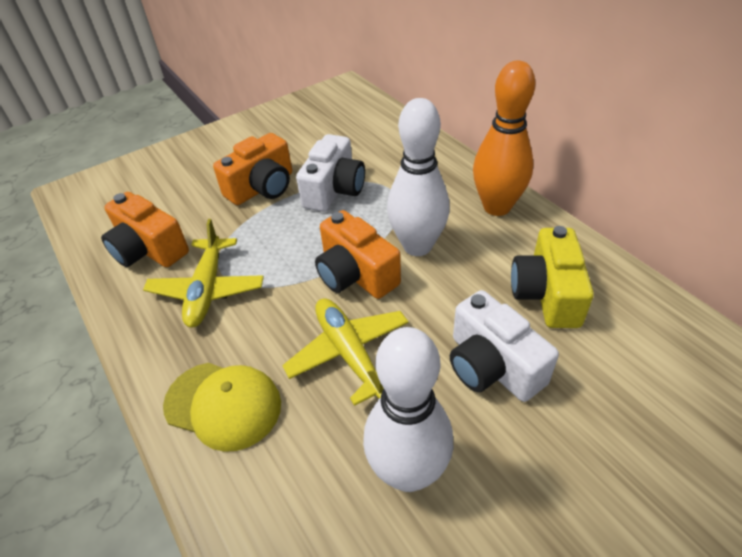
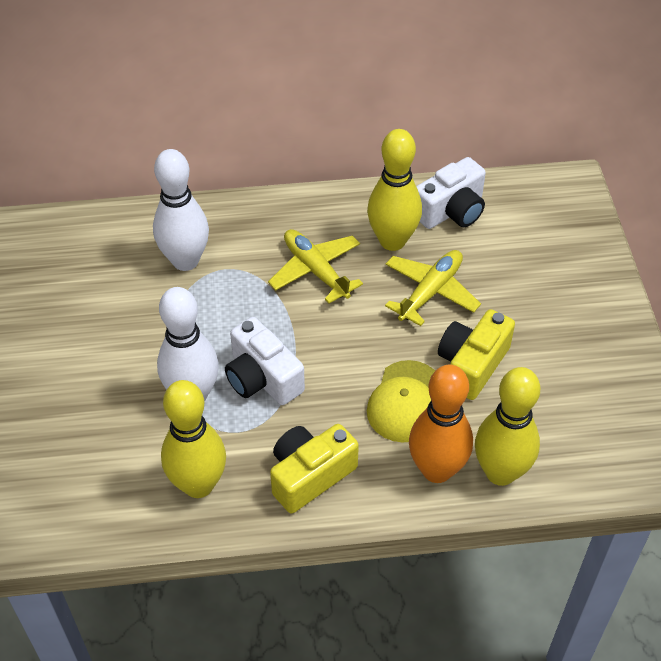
orange camera: [101,192,189,267] [213,133,292,205] [315,210,401,299] = 3 -> none = 0
yellow bowling pin: none = 0 -> [161,380,226,498] [367,129,422,251] [475,367,540,486] = 3
yellow camera: [511,226,594,328] = 1 -> [270,424,359,513] [438,309,515,400] = 2

